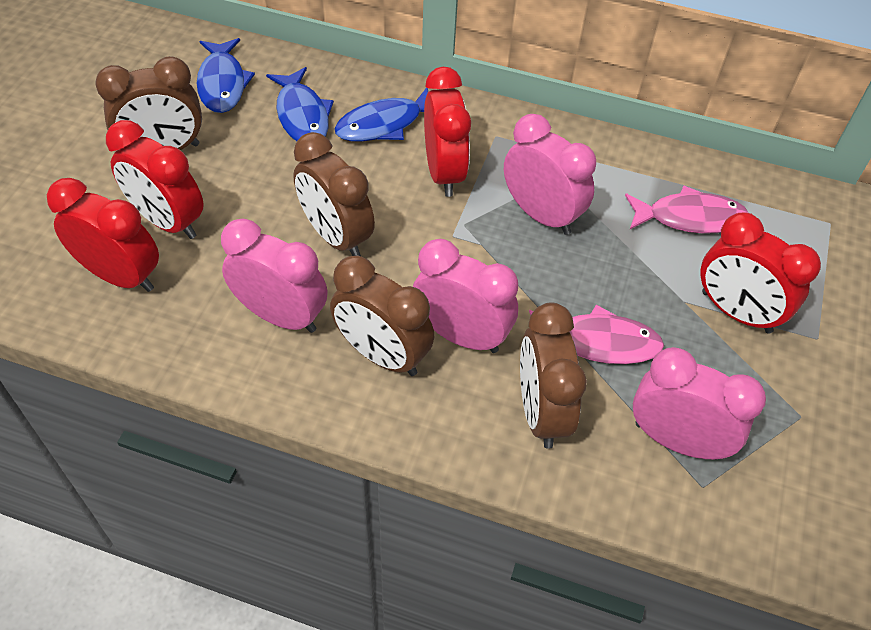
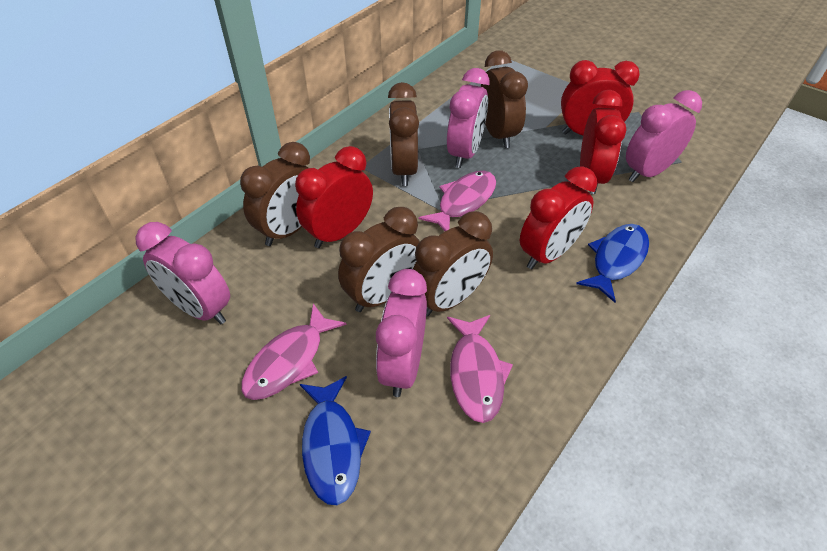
blue fish: [197,38,255,113] [266,67,334,141] [334,88,428,142] = 3 -> [300,376,371,505] [576,224,649,303] = 2
brown clock: [95,56,202,150] [293,132,375,256] [330,255,434,376] [520,303,587,449] = 4 -> [240,142,310,246] [338,207,420,312] [388,82,419,186] [413,211,493,317] [481,50,528,148] = 5
pink fish: [529,304,664,364] [625,186,749,234] = 2 -> [241,303,346,400] [419,171,496,231] [447,315,513,423] = 3

